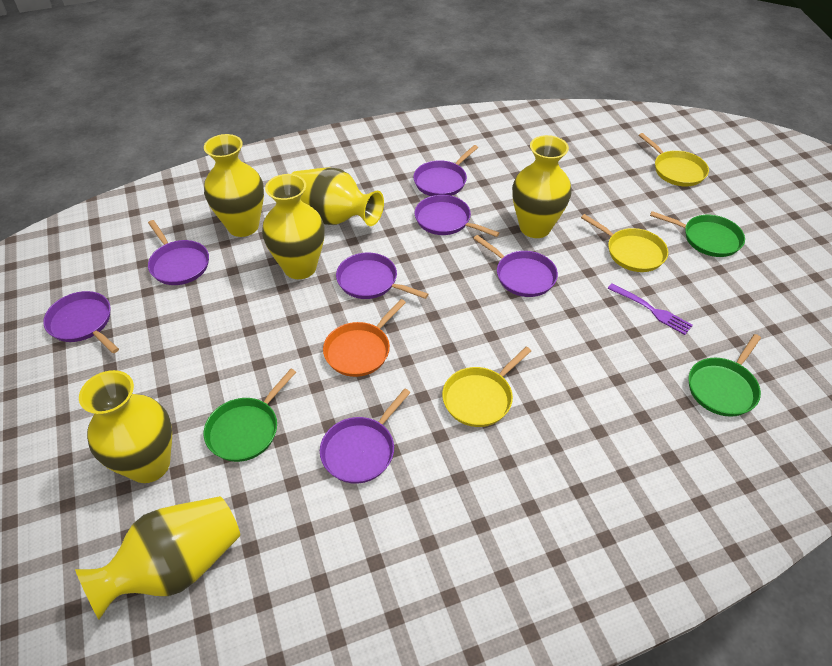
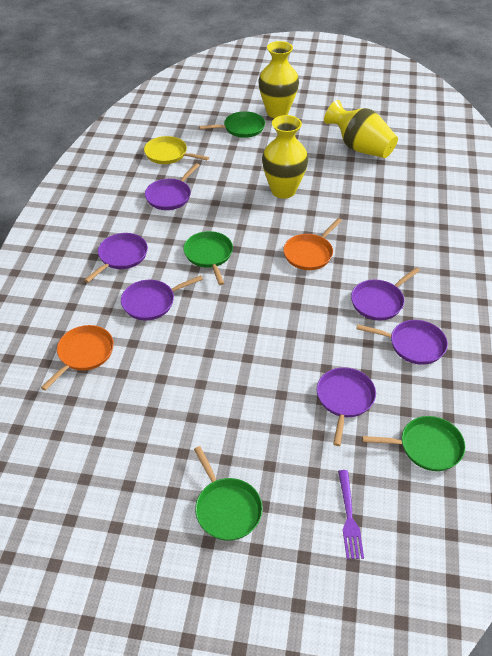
green pan: [204,369,296,462] [650,211,745,257] [689,334,761,417] = 3 -> [183,231,233,285] [194,446,263,541] [199,111,265,138] [362,416,465,471] = 4
orange pan: [323,299,406,377] = 1 -> [41,325,114,391] [283,218,342,270] = 2
purple pan: [43,291,119,353] [148,220,209,285] [320,388,411,484] [336,252,428,299] [413,145,478,196] [415,195,499,237] [473,235,558,297] = 7 -> [84,233,148,283] [121,275,203,320] [145,163,200,210] [317,367,376,446] [351,267,420,320] [356,320,448,365] = 6
yellow pan: [442,347,531,427] [581,214,668,272] [639,133,709,187] = 3 -> [144,136,209,164] = 1
yellow vase: [75,496,240,620] [79,370,172,483] [204,134,264,237] [262,174,325,279] [291,167,384,226] [512,135,572,238] = 6 -> [258,41,299,118] [262,115,308,199] [324,100,398,158] = 3

